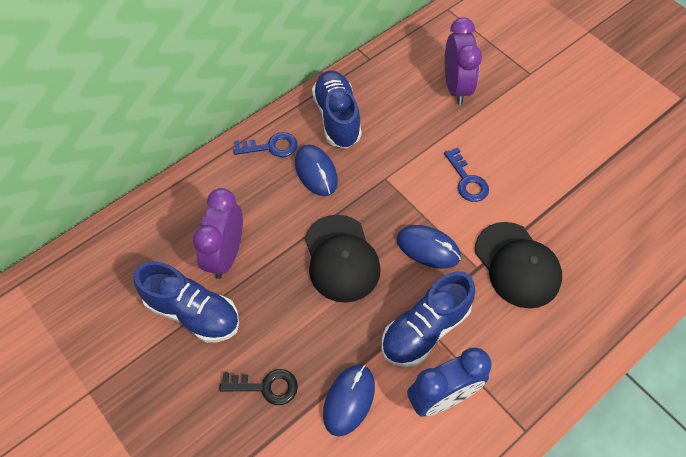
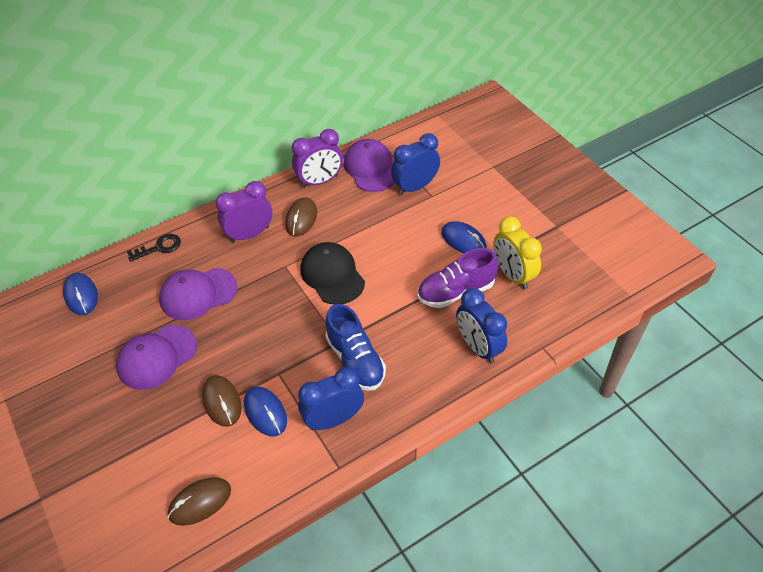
black cap: [305,215,381,303] [475,222,562,309] = 2 -> [300,242,365,305] = 1
blue clock: [407,348,491,417] = 1 -> [298,367,364,430] [391,133,440,195] [456,288,507,364] = 3
blue key: [234,132,298,157] [444,148,489,202] = 2 -> none = 0
blue shoe: [134,261,239,343] [312,70,362,148] [381,271,475,367] = 3 -> [325,304,386,391] = 1
brown mouse: none = 0 -> [168,477,231,526] [202,375,242,427] [285,197,317,236] = 3
purple cap: none = 0 -> [116,325,197,390] [159,268,237,320] [344,139,395,192] = 3
purple shoe: none = 0 -> [418,248,499,308] = 1
yellow clock: none = 0 -> [493,216,542,289] = 1

